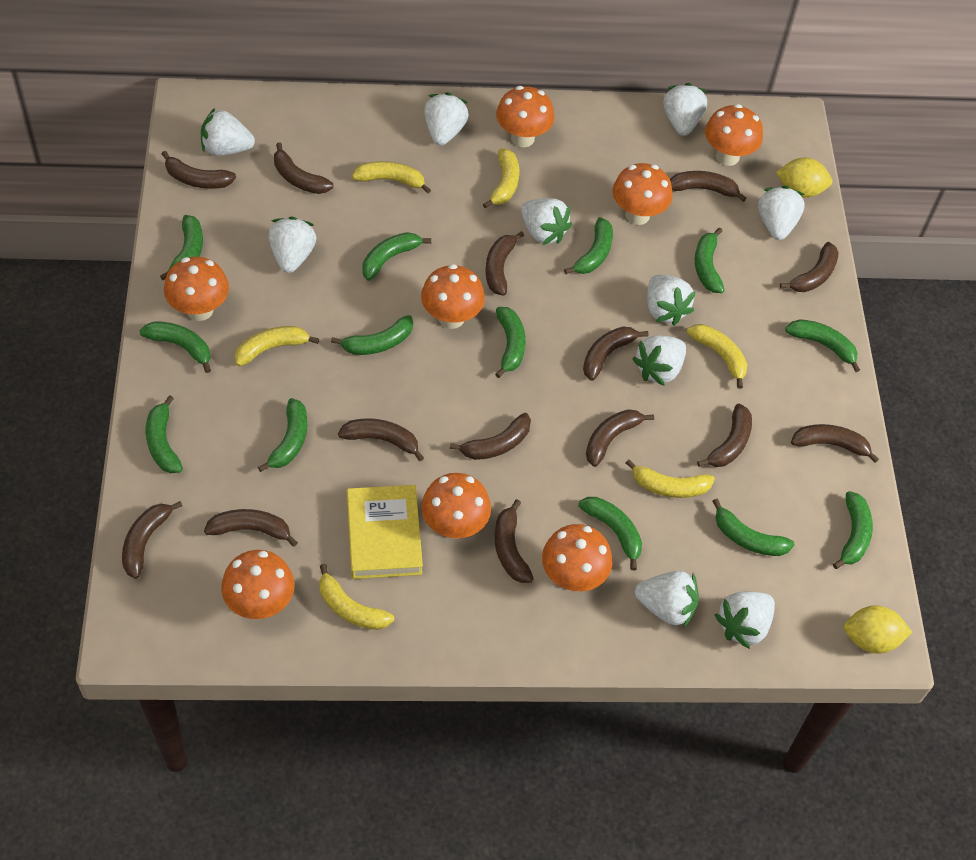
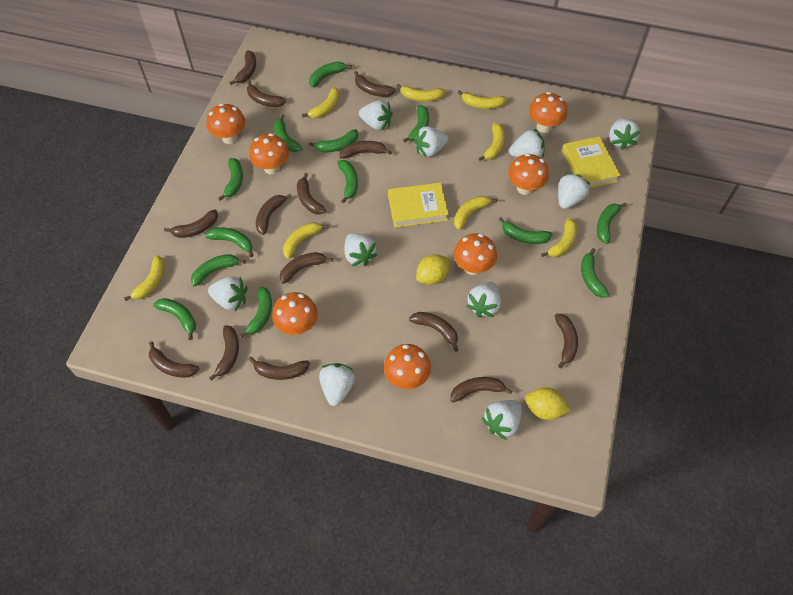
orange mushroom: [164,257,229,321] [221,550,295,619] [421,264,485,329] [421,473,491,539] [496,86,554,147] [542,524,613,591] [612,163,673,225] [705,104,763,166] = 8 -> [207,103,246,144] [249,133,289,175] [272,292,318,335] [384,344,431,389] [454,233,497,275] [508,153,549,195] [529,92,567,133] = 7
yellow banana: [235,326,319,366] [319,564,394,630] [352,161,431,194] [483,148,520,208] [626,459,715,498] [687,324,747,389] = 6 -> [124,255,165,301] [283,222,328,259] [302,87,340,118] [397,84,446,102] [454,196,497,230] [458,90,507,109] [478,123,505,161] [541,218,577,257] = 8
yellow book: [347,485,423,579] = 1 -> [388,182,449,228] [562,136,620,188] = 2

